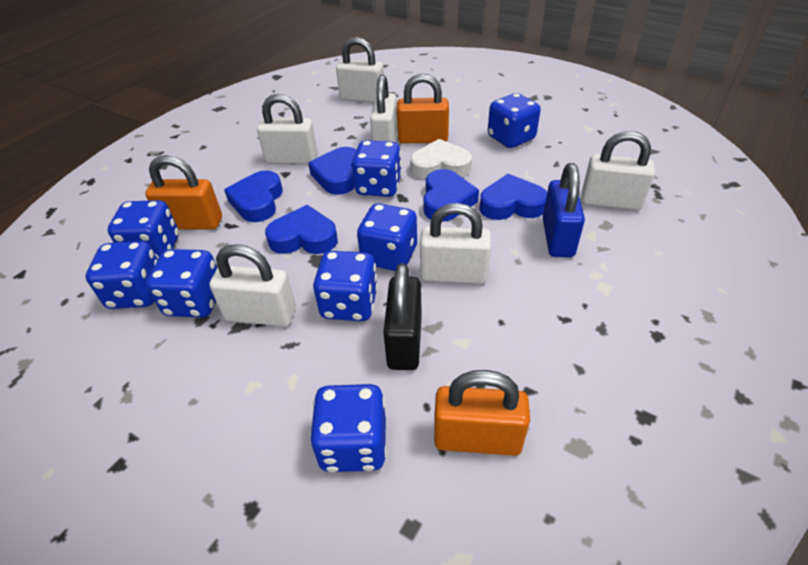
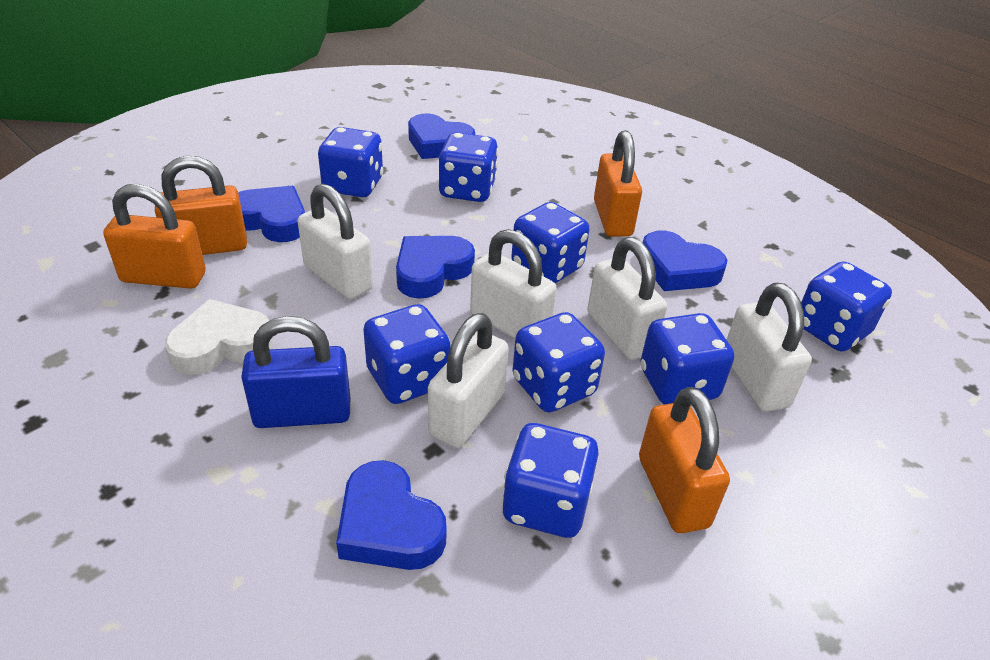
black padlock: [383,263,422,370] = 1 -> none = 0
orange padlock: [145,155,222,229] [397,74,449,144] [434,370,530,456] = 3 -> [103,184,206,289] [155,156,247,255] [594,131,642,237] [639,387,730,533] = 4
white padlock: [209,244,296,326] [257,94,318,164] [336,37,384,103] [370,75,398,142] [420,203,491,284] [582,131,655,210] = 6 -> [298,184,373,299] [428,313,509,448] [470,229,557,339] [587,237,667,360] [727,283,812,412] = 5

